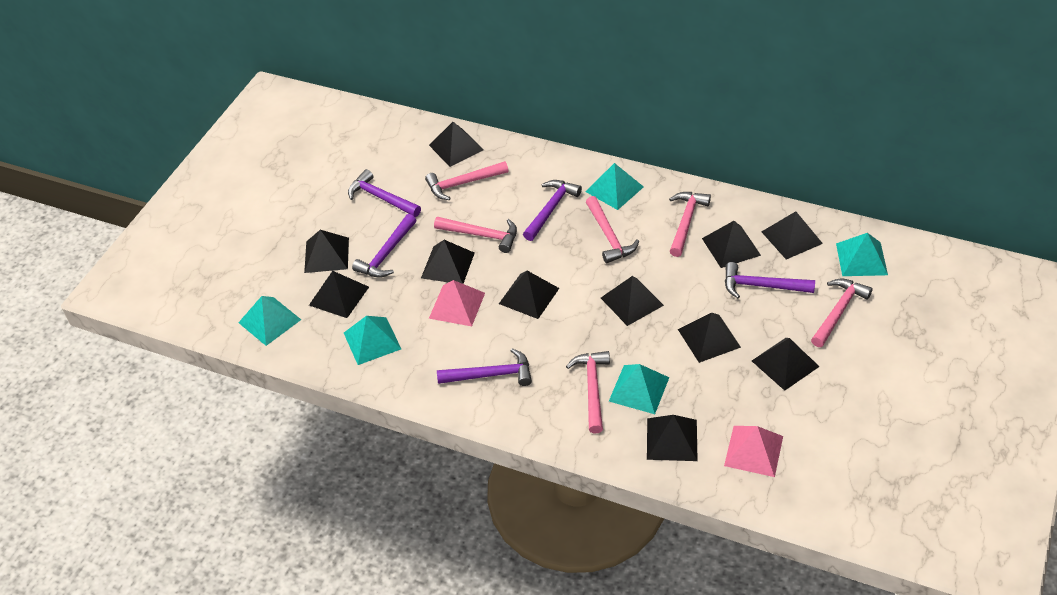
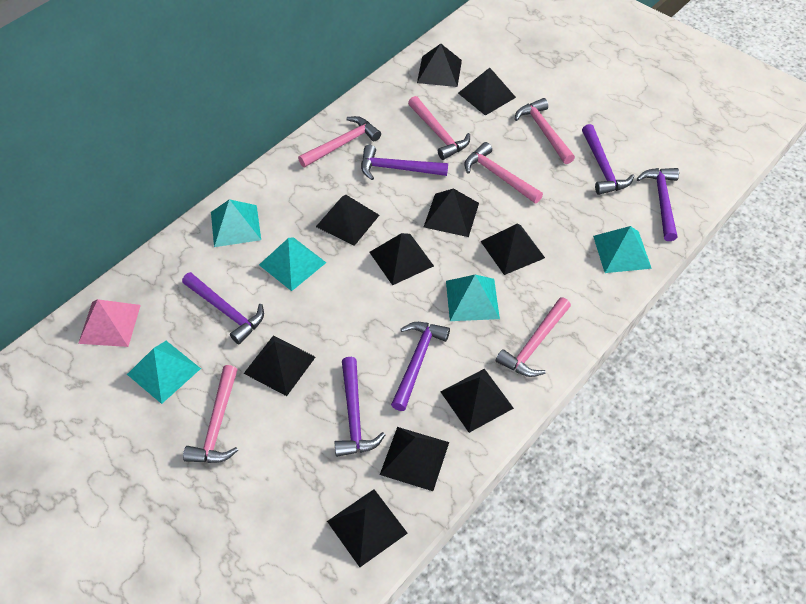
black pyramid: [304,230,349,273] [309,271,369,318] [421,240,475,284] [429,122,483,167] [499,271,559,319] [601,276,664,326] [647,415,698,461] [678,313,741,363] [702,221,761,268] [752,338,820,391] [762,211,823,259] = 11 -> [244,335,315,396] [316,194,379,246] [327,489,408,567] [369,233,434,285] [380,427,449,491] [417,44,462,87] [424,188,479,237] [440,369,514,433] [458,68,516,116] [480,224,545,275] = 10
pink pyramid: [429,280,485,326] [724,426,783,477] = 2 -> [78,299,141,347] = 1
purple hammer: [348,169,421,217] [352,214,416,278] [437,348,532,386] [523,180,582,241] [725,262,815,298] = 5 -> [182,272,264,344] [335,357,385,457] [361,145,448,180] [391,322,450,411] [582,124,634,195] [637,168,679,241] = 6

